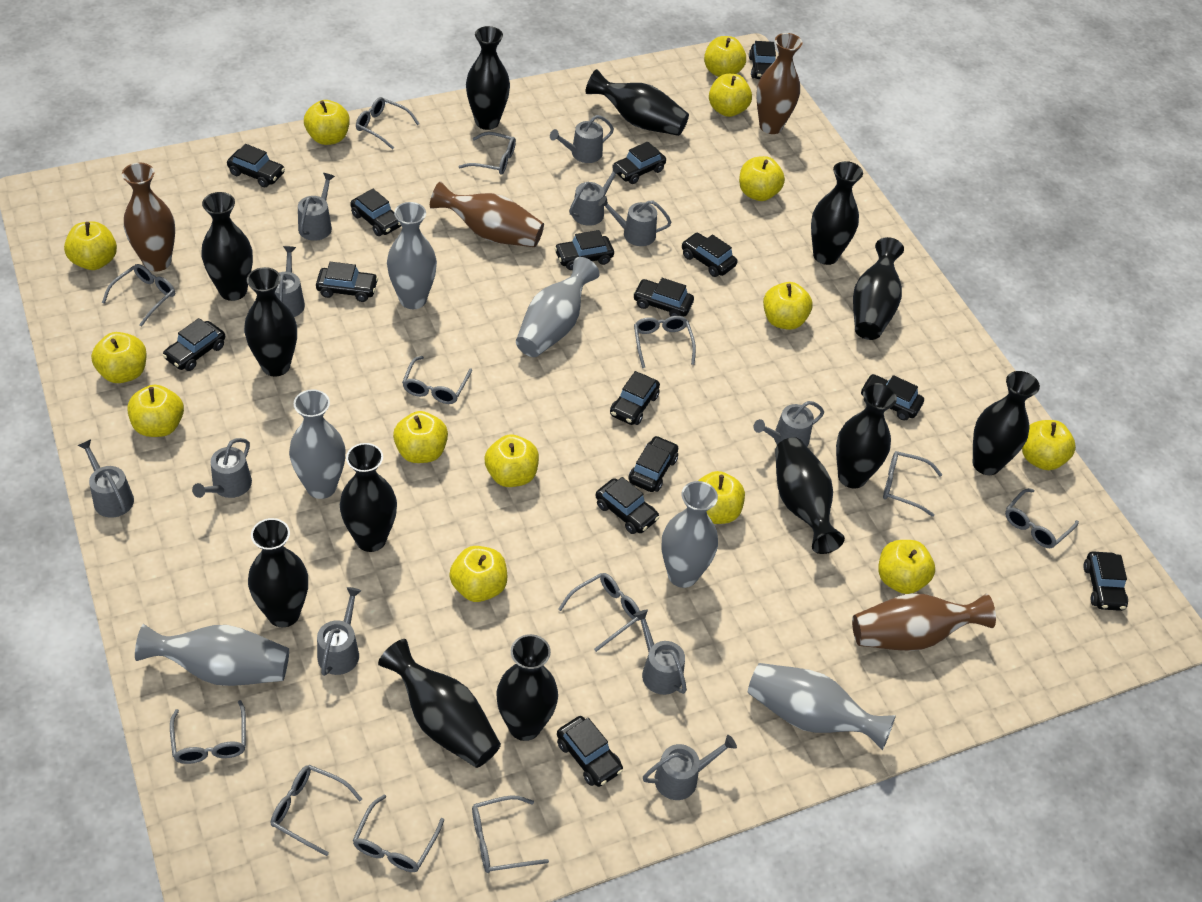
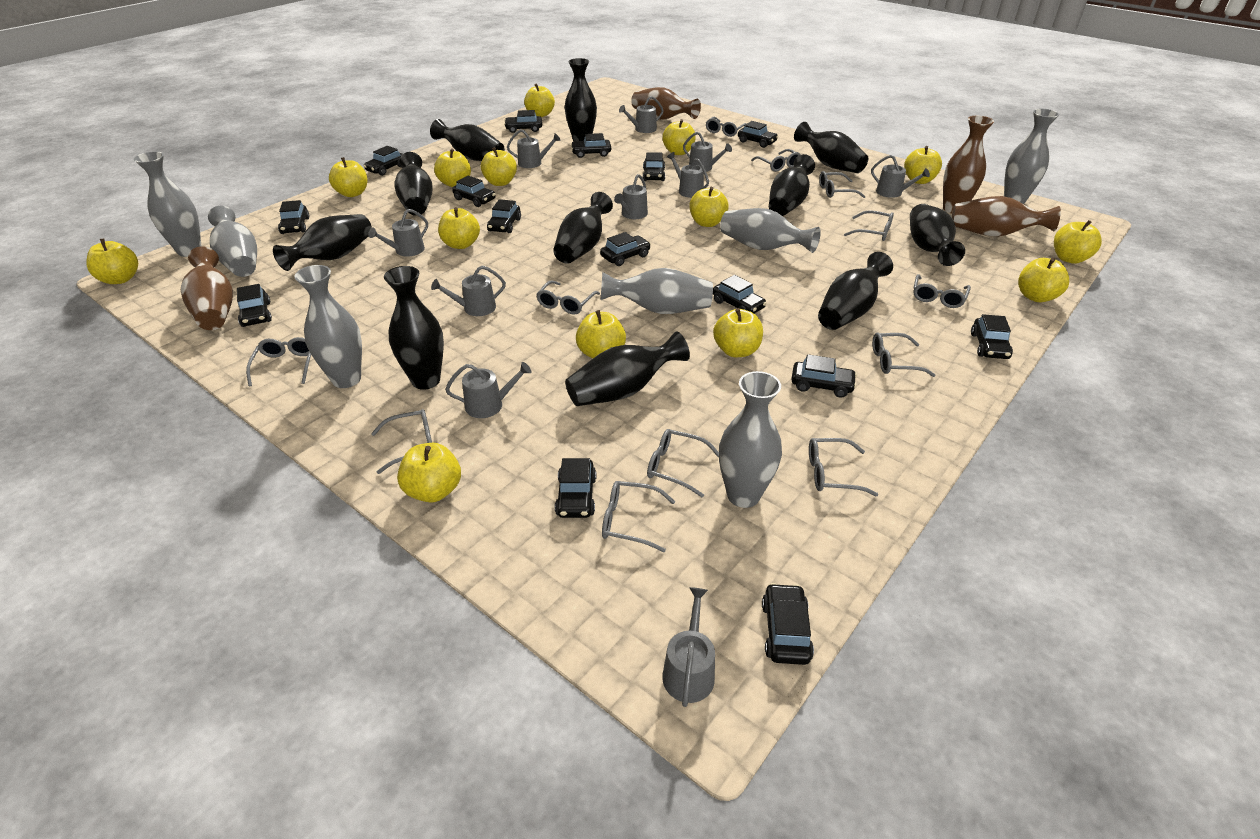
black vase: [201,192,253,301] [244,267,297,377] [248,518,308,627] [340,443,397,552] [378,639,501,768] [466,26,510,130] [496,634,558,741] [586,69,689,136] [775,437,845,554] [811,161,863,265] [836,383,897,489] [853,237,904,340] [972,371,1040,475] = 13 -> [273,214,372,271] [384,266,444,390] [394,152,433,216] [430,119,505,161] [553,192,613,264] [565,58,597,142] [565,331,690,406] [769,154,815,216] [794,122,868,173] [818,252,893,330] [910,204,965,266] = 11
grey vase: [135,624,289,686] [289,389,346,499] [387,202,437,309] [516,257,599,357] [661,481,718,588] [748,663,896,750] = 6 -> [134,151,202,257] [208,206,257,277] [294,265,362,388] [601,268,713,314] [719,371,782,508] [720,208,821,253] [1004,109,1059,204] = 7
grey watering can: [78,439,134,518] [192,438,252,498] [275,246,305,317] [298,173,335,241] [317,587,361,676] [550,115,614,163] [569,165,622,226] [598,196,671,246] [634,610,687,695] [643,735,737,800] [754,401,824,446] = 11 -> [368,209,428,257] [431,265,506,316] [445,362,532,418] [507,129,561,168] [614,174,648,219] [619,96,664,133] [662,587,715,707] [667,152,709,198] [683,132,732,172] [871,155,930,198] = 10

